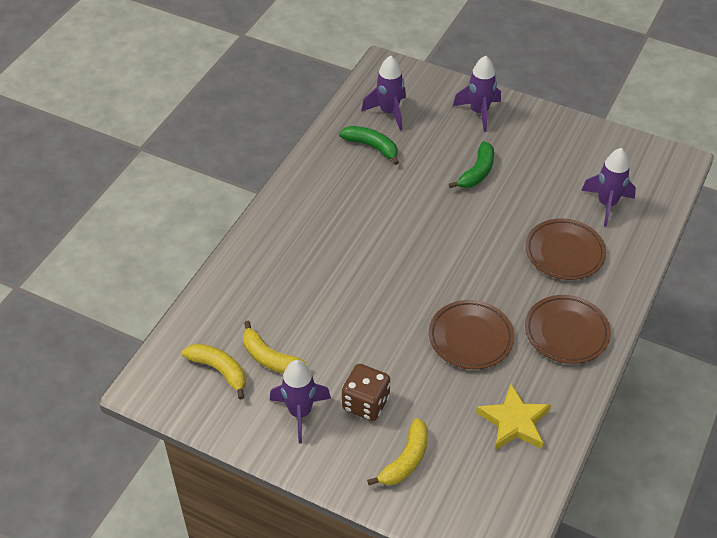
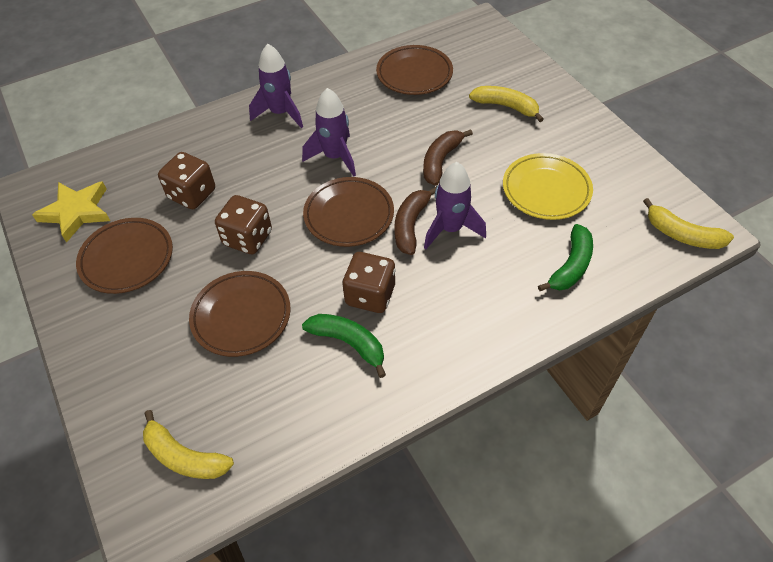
brown banana: none = 0 -> [394,186,437,255] [423,129,473,186] = 2
brown dice: [342,364,390,421] = 1 -> [158,152,215,209] [215,195,272,254] [342,252,396,313] = 3
brown plate: [429,300,514,369] [525,218,606,280] [525,295,611,364] = 3 -> [76,218,173,294] [189,271,291,357] [303,177,394,247] [376,45,453,95] = 4
purple rocket: [270,360,331,444] [361,56,406,130] [453,55,501,132] [581,148,636,227] = 4 -> [249,44,303,128] [302,88,356,177] [424,162,486,249] = 3
yellow plate: none = 0 -> [503,153,593,220] = 1

